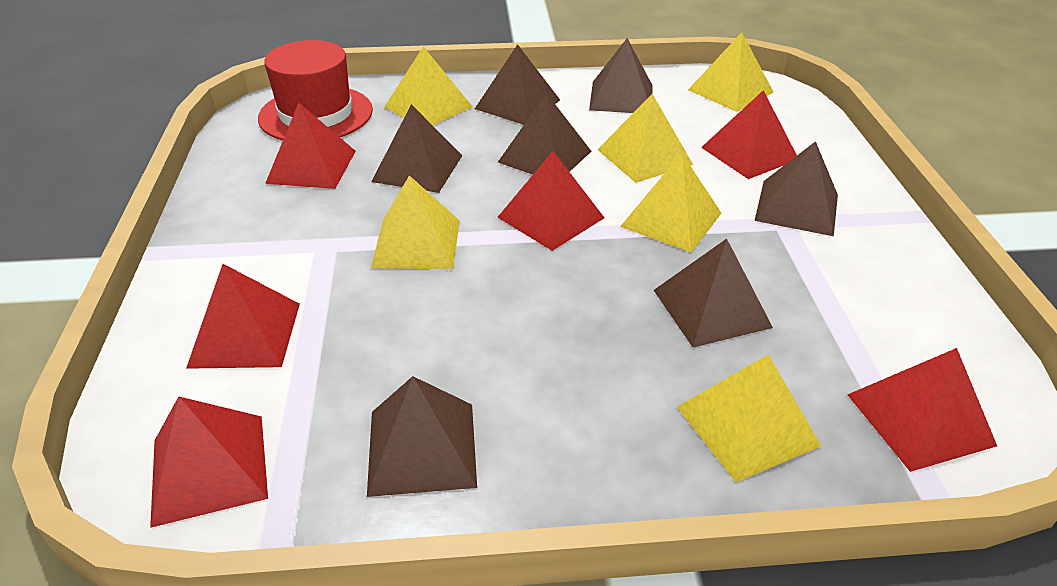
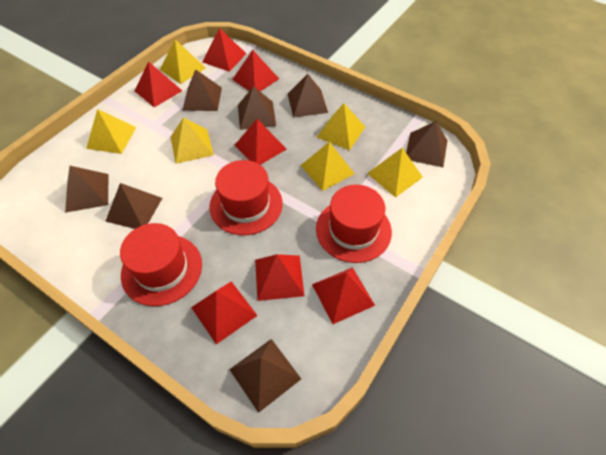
red hat: [258,40,373,140] = 1 -> [120,223,202,306] [209,160,283,235] [316,185,392,263] = 3
red pyramid: [150,397,268,528] [186,264,300,369] [265,103,356,189] [498,151,604,251] [701,90,797,179] [847,348,997,472] = 6 -> [135,61,182,107] [191,281,258,344] [202,28,246,72] [232,50,279,92] [234,119,286,165] [255,254,304,301] [312,267,375,324] = 7

